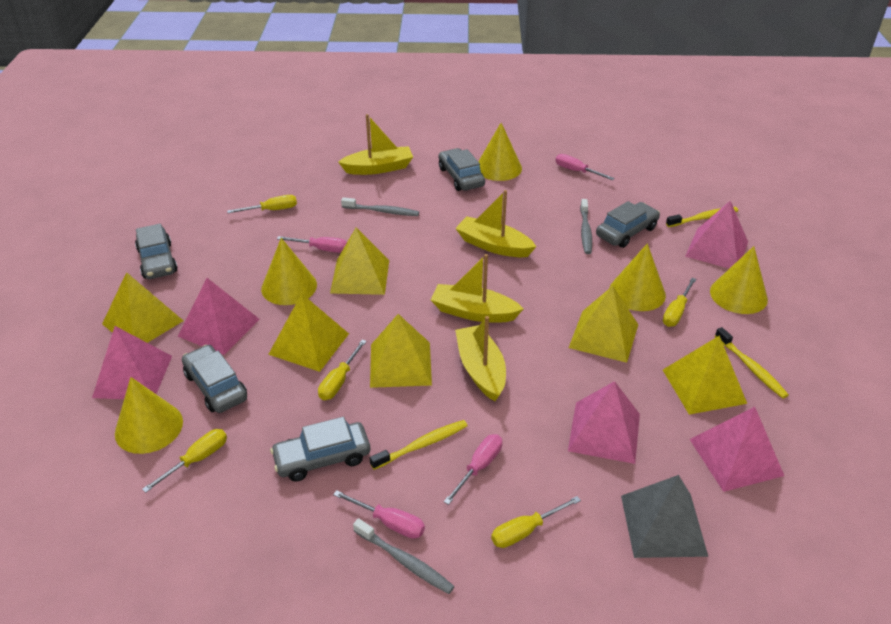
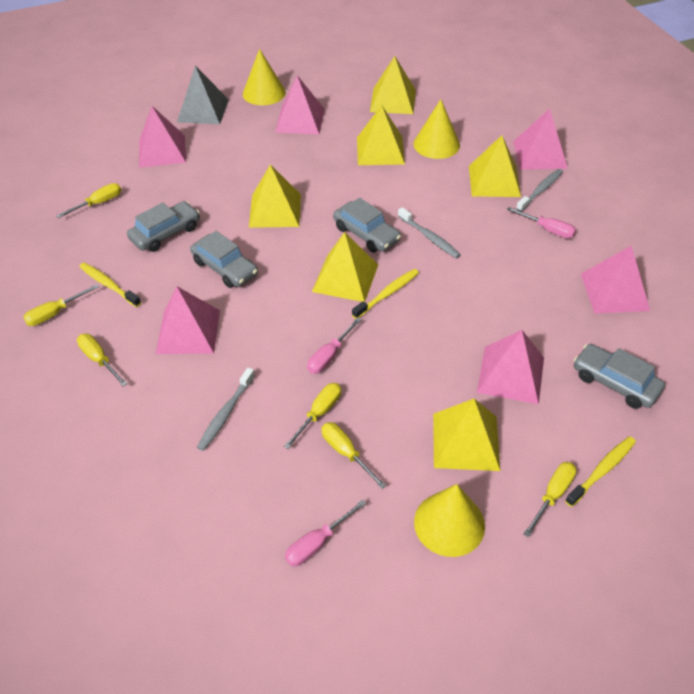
grey car: [135,224,178,279] [182,345,247,413] [270,417,370,481] [439,148,485,191] [596,201,660,248] = 5 -> [127,201,200,252] [190,231,258,288] [333,198,401,253] [574,344,665,409] = 4
pink pyramid: [92,326,172,399] [178,278,260,355] [568,381,640,464] [685,201,748,269] [689,407,784,492] = 5 -> [139,106,186,168] [156,287,220,354] [275,75,325,135] [477,330,544,404] [513,109,568,170] [581,245,650,314] = 6
pink screwdriver: [277,236,347,253] [333,490,425,539] [444,434,502,505] [556,154,615,180] = 4 -> [285,500,367,566] [307,317,362,374] [507,207,576,238] = 3
yellow boat: [338,114,413,175] [431,254,523,323] [455,190,536,257] [455,316,506,401] = 4 -> none = 0
yellow cone: [115,377,183,454] [261,238,317,305] [478,123,522,181] [610,243,666,311] [710,246,768,314] = 5 -> [243,49,286,105] [414,99,460,159] [414,484,485,557] = 3
yellow screwdriver: [142,429,227,493] [227,195,297,213] [318,340,367,400] [491,496,581,548] [663,278,696,327] = 5 -> [23,284,99,326] [56,183,121,218] [77,334,128,387] [284,383,341,449] [322,422,386,489] [523,462,577,537] = 6

